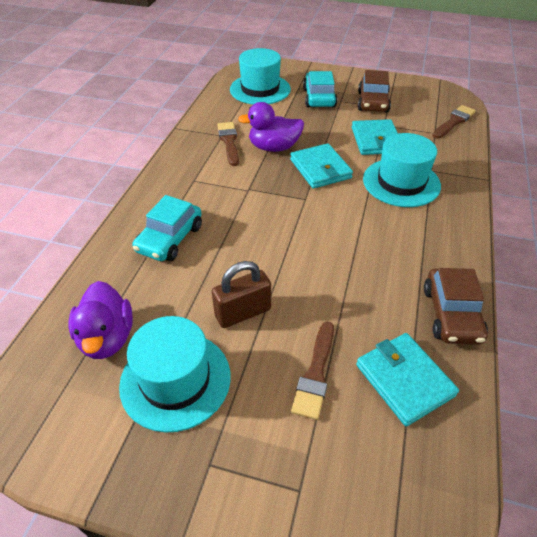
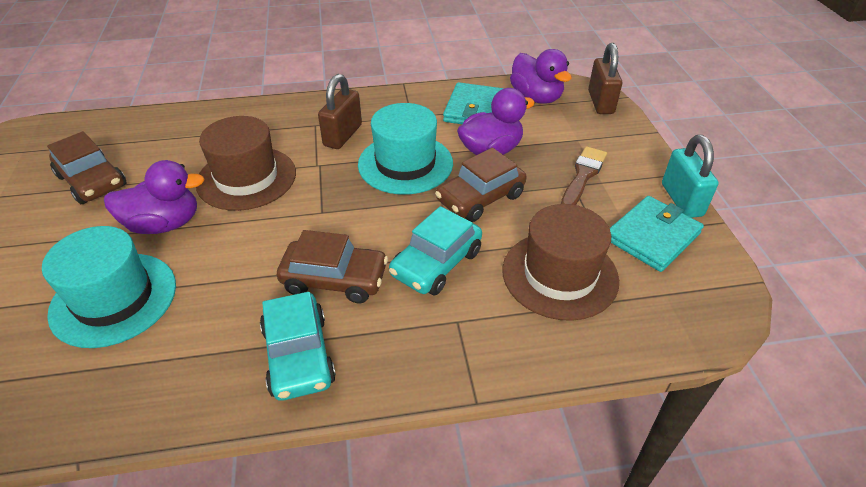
brown brush: [217,122,239,166] [291,322,334,420] [432,105,476,139] = 3 -> [561,146,607,205] = 1
brown car: [358,70,391,113] [424,268,488,345] = 2 -> [47,131,127,204] [277,230,388,303] [435,148,527,222] = 3
brown hat: none = 0 -> [196,116,296,211] [502,204,619,321] = 2
brown padlock: [212,261,271,328] = 1 -> [318,74,362,149] [588,43,622,114] = 2
purple duck: [69,281,133,359] [238,102,304,152] = 2 -> [104,160,205,234] [457,88,535,155] [510,49,572,104] = 3
turquoise hat: [119,316,231,433] [230,48,291,105] [363,133,441,207] = 3 -> [42,226,176,348] [358,103,453,195] = 2
turquoise padlock: none = 0 -> [662,135,719,218] = 1
turquoise wallet: [290,143,353,188] [352,119,398,155] [356,333,459,426] = 3 -> [443,82,504,125] [609,196,704,272] = 2

